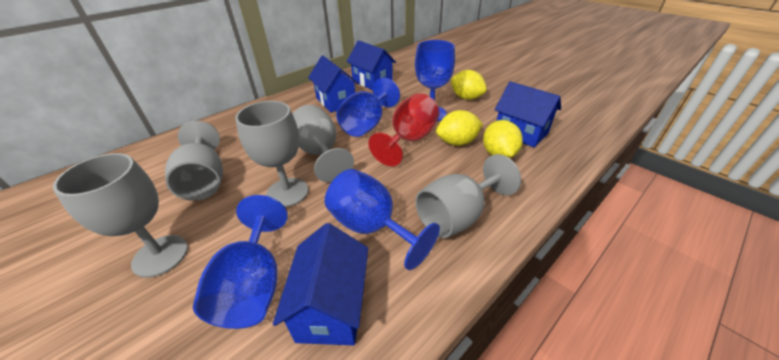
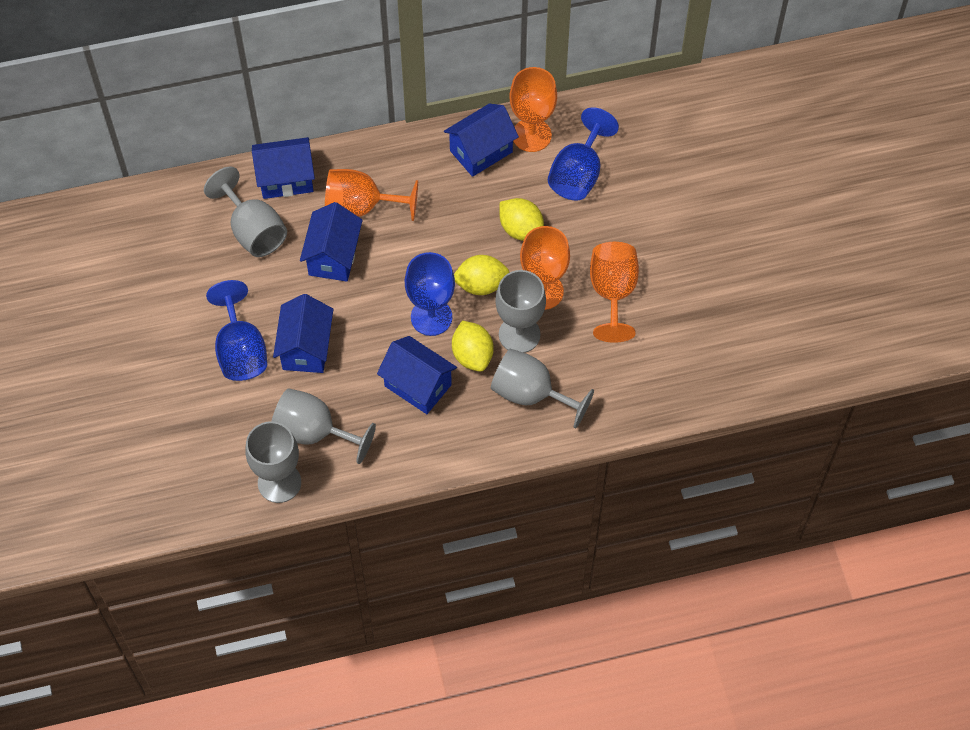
blue goblet: [193,195,288,329] [325,169,440,270] [336,78,400,137] [415,40,455,121] = 4 -> [206,280,267,381] [405,252,455,336] [548,107,619,200] = 3
blue house: [273,223,368,345] [308,56,359,112] [347,40,396,90] [495,81,561,148] = 4 -> [252,137,315,199] [273,294,333,373] [300,202,363,282] [377,336,457,414] [444,104,519,177] = 5
orange goblet: none = 0 -> [325,169,418,221] [509,67,557,152] [520,226,570,310] [590,242,639,343] = 4
red goblet: [368,93,439,166] = 1 -> none = 0

